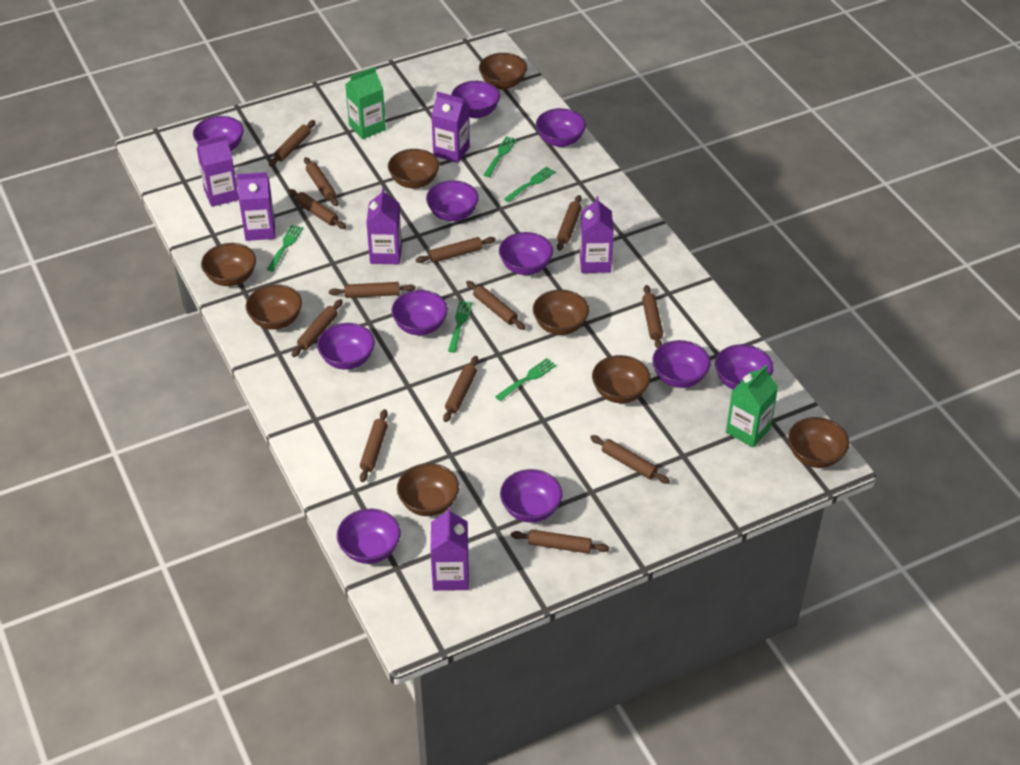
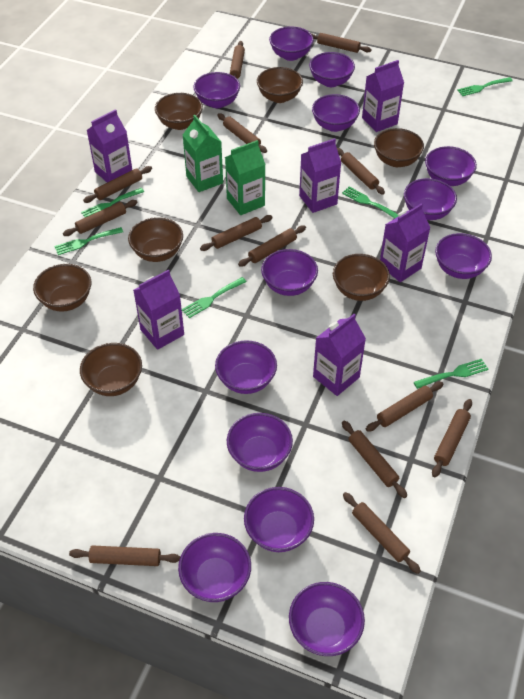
brown bowl: [201,243,256,286] [246,284,302,330] [388,149,439,189] [397,463,459,516] [479,53,527,90] [533,290,589,335] [592,355,651,403] [788,417,849,468] = 8 -> [33,264,91,312] [80,343,142,396] [128,217,183,262] [155,93,203,130] [257,67,303,103] [333,254,390,301] [374,128,424,167] = 7
green fork: [267,225,303,272] [448,301,472,353] [484,136,517,177] [495,358,556,401] [504,166,555,202] = 5 -> [54,227,123,255] [81,188,144,217] [182,277,247,318] [342,187,398,218] [414,359,488,389] [457,77,513,96] = 6
purple bowl: [193,116,244,151] [317,323,375,370] [337,509,400,564] [391,290,448,335] [426,180,479,221] [451,81,500,118] [499,232,553,275] [500,469,562,523] [536,108,586,147] [652,340,711,388] [715,344,773,389] = 11 -> [178,533,251,602] [193,72,240,108] [215,340,277,394] [227,413,293,472] [244,487,314,552] [261,249,318,296] [269,27,314,61] [289,582,365,656] [309,52,355,87] [312,94,360,132] [404,178,457,220] [425,146,477,186] [435,233,492,279] = 13

